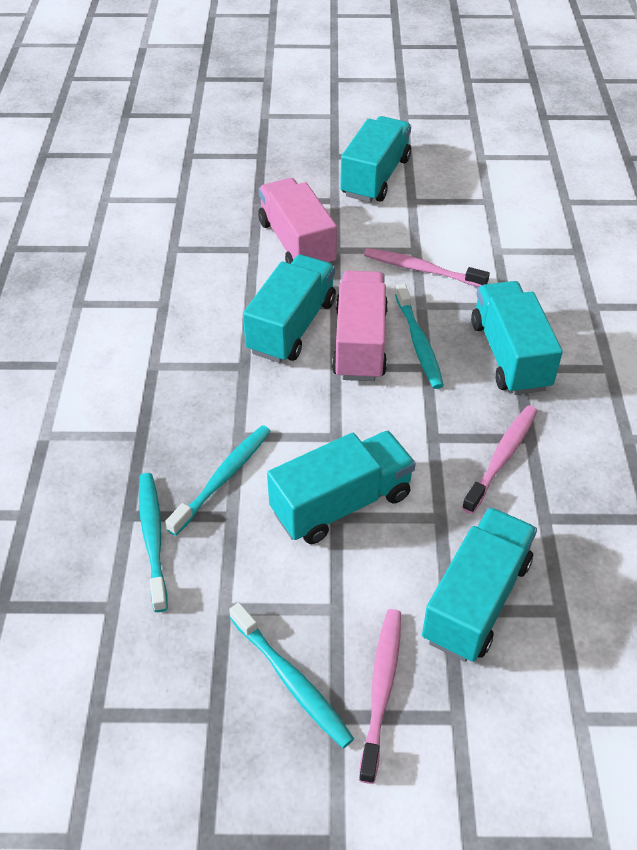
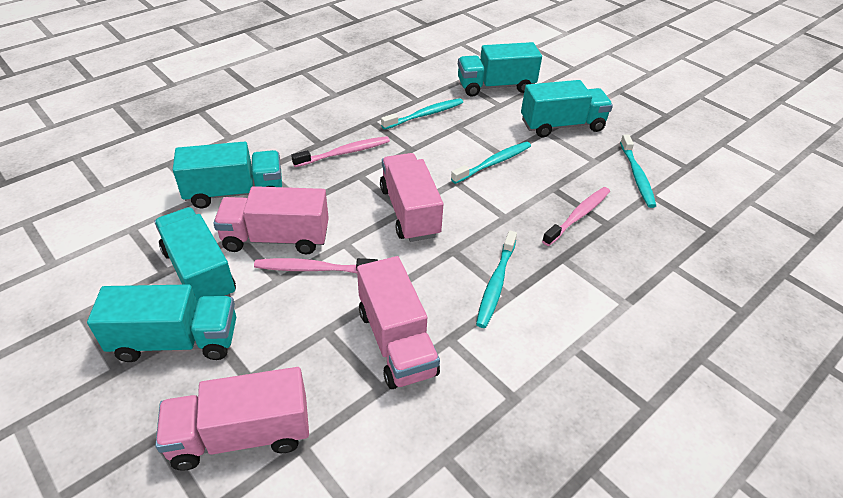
pink truck: [258,178,337,264] [332,271,388,381] = 2 -> [155,367,309,471] [213,186,329,254] [357,256,440,389] [380,153,443,242] = 4

